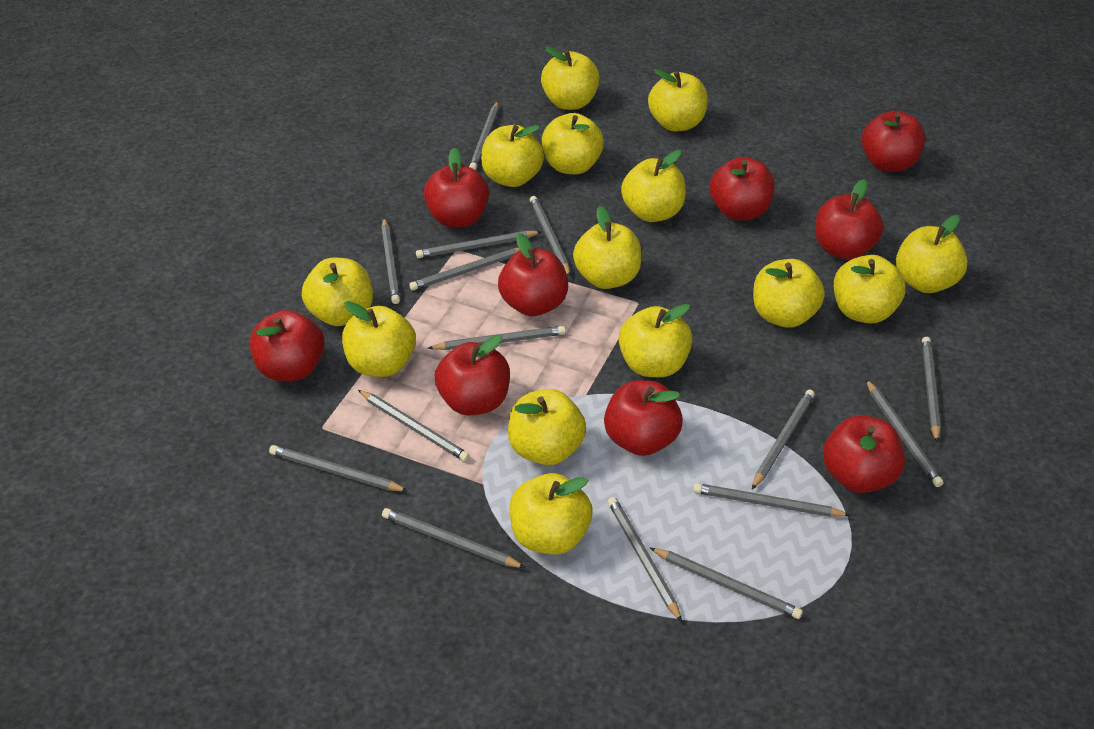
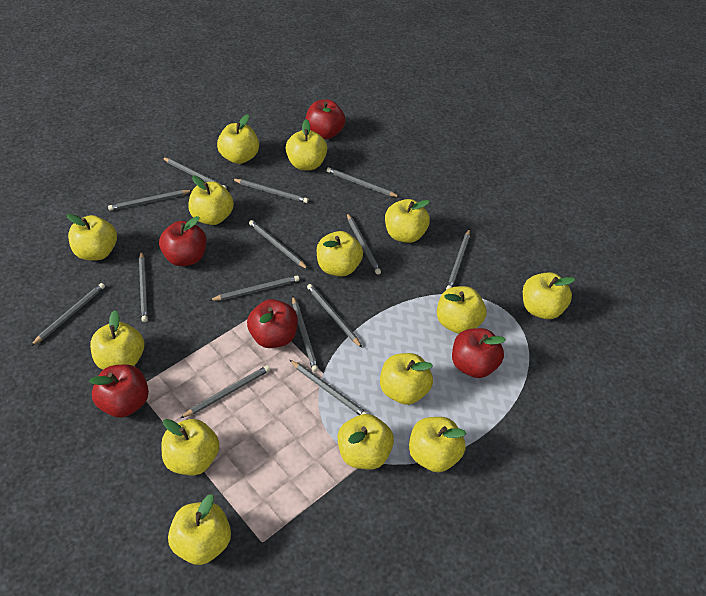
grey pencil: [269,445,408,492] [358,390,470,462] [381,218,400,304] [382,508,525,568] [409,248,520,291] [416,231,541,258] [428,326,566,350] [469,101,499,170] [530,196,570,277] [608,497,682,622] [650,548,803,619] [693,483,851,517] [752,389,815,490] [866,379,944,487] [922,337,941,443] = 15 -> [31,283,105,346] [108,190,192,211] [139,251,148,322] [162,157,227,188] [180,365,270,418] [209,276,299,301] [232,179,308,203] [249,220,309,270] [290,360,368,415] [292,296,318,372] [307,284,362,348] [327,167,399,197] [347,213,381,275] [446,229,470,290] = 14
red apple: [250,310,325,381] [424,148,489,228] [435,335,510,416] [498,233,568,316] [604,380,683,456] [710,157,775,220] [815,179,884,260] [823,415,905,493] [861,111,925,172] = 9 -> [89,364,149,418] [159,216,207,266] [247,299,298,348] [305,99,345,139] [452,328,506,378] = 5

